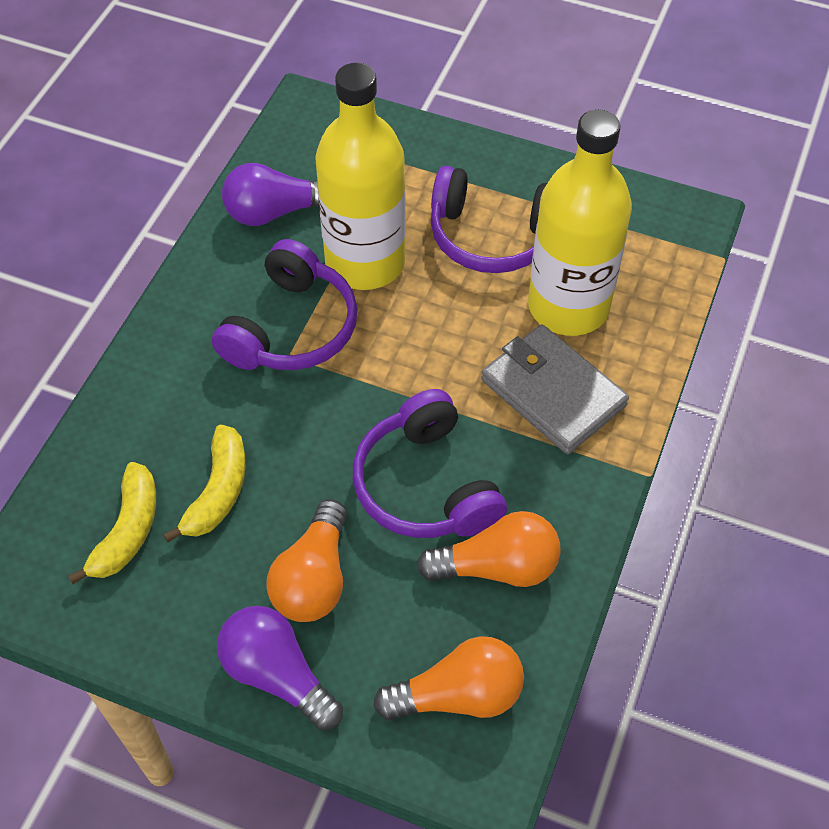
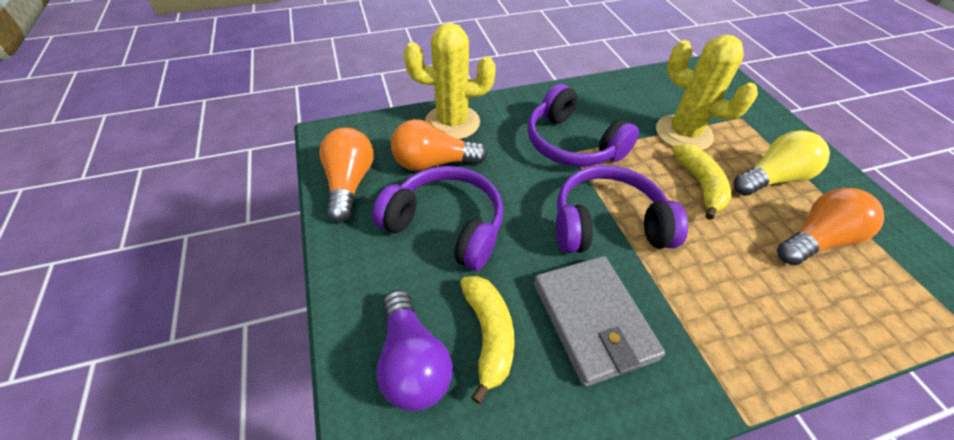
purple light bulb: [217,606,343,731] [222,163,319,226] = 2 -> [376,290,453,411] = 1
yellow bottle: [315,63,406,290] [528,109,632,336] = 2 -> none = 0
yellow cactus: none = 0 -> [404,23,496,139] [656,35,758,150] = 2
yellow light bulb: none = 0 -> [733,130,830,196] = 1

